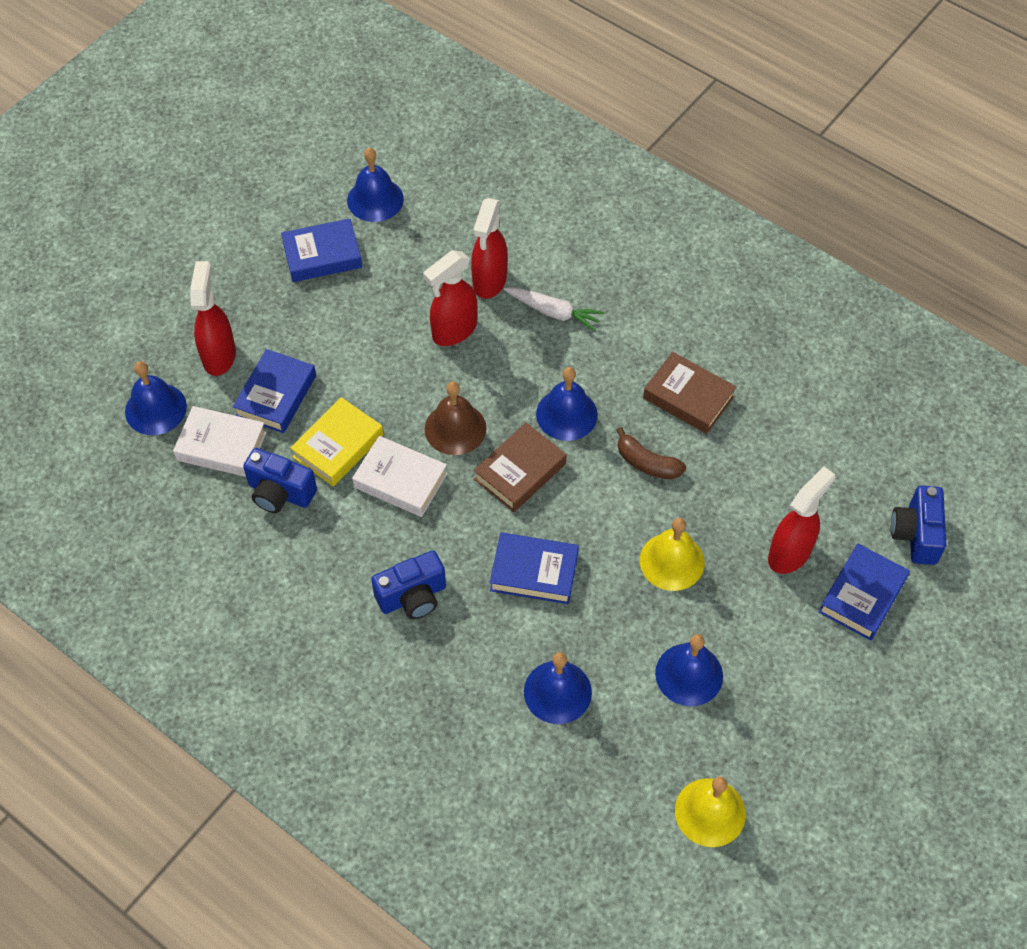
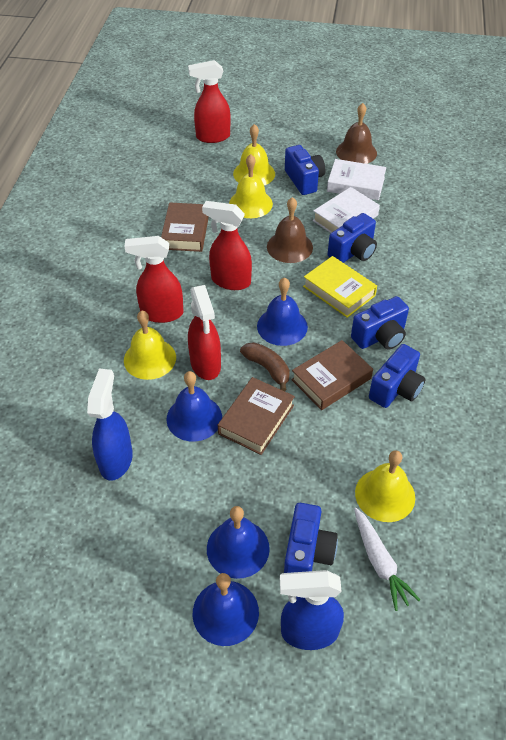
blue bell: [125,361,187,435] [347,148,404,222] [524,652,592,724] [536,367,598,441] [655,634,723,706] = 5 -> [166,371,222,442] [193,573,259,646] [207,506,270,579] [257,277,308,346] = 4
blue book: [233,349,316,433] [281,218,362,282] [490,532,579,604] [819,543,910,641] = 4 -> none = 0
blue camera: [243,448,317,513] [371,550,446,619] [891,486,946,565] = 3 -> [284,503,338,573] [285,145,325,195] [328,213,377,263] [351,296,409,350] [369,344,426,408] = 5
blue spray bottle: none = 0 -> [87,369,133,481] [280,570,344,650] = 2
brown bell: [425,382,486,455] = 1 -> [267,197,313,263] [336,103,377,164] = 2
brown book: [473,422,566,512] [643,352,736,434] = 2 -> [161,202,209,252] [218,377,295,455] [291,340,373,410] = 3
yellow bell: [640,518,705,591] [675,777,746,847] = 2 -> [124,311,176,380] [229,154,273,218] [233,124,275,185] [355,450,415,522] = 4

